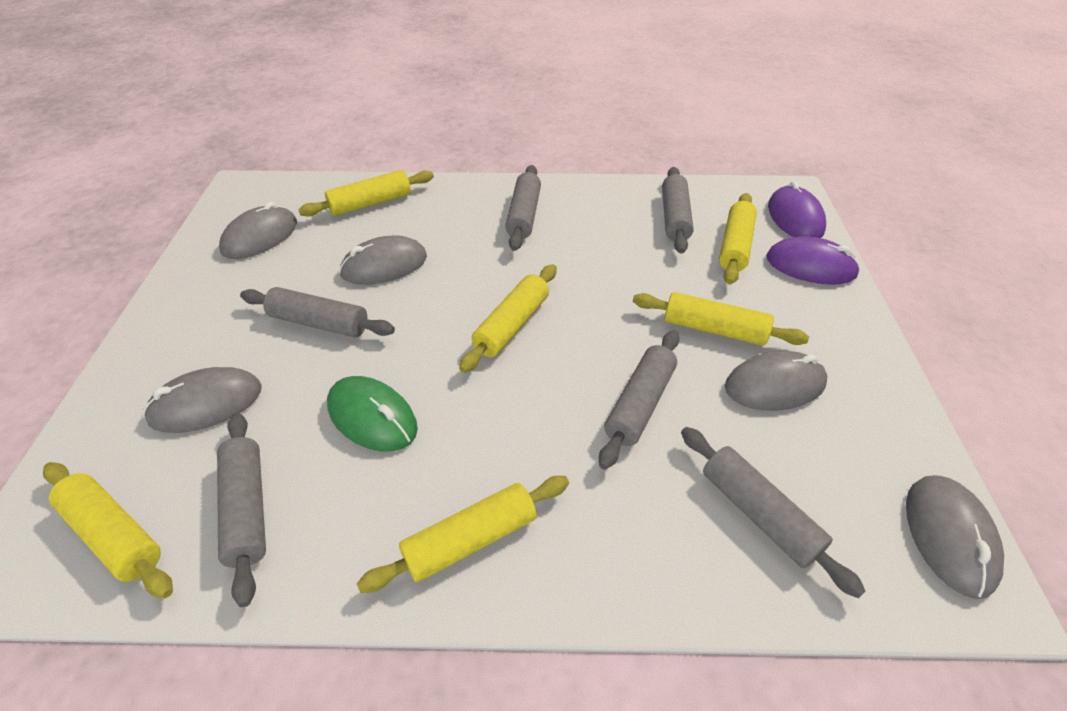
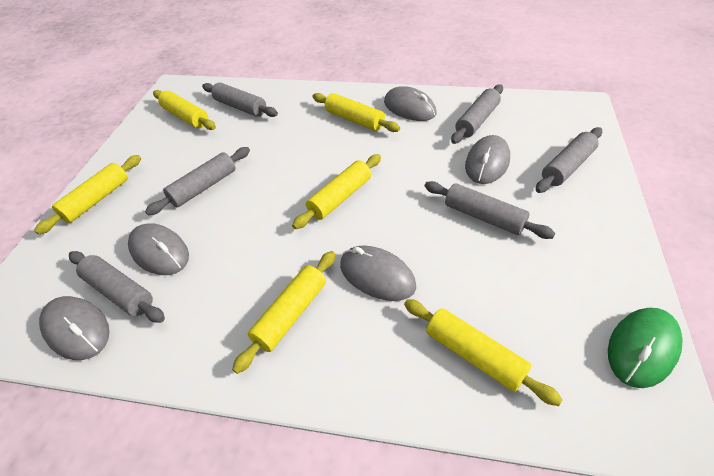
purple mouse: [766,236,860,285] [768,181,826,238] = 2 -> none = 0

